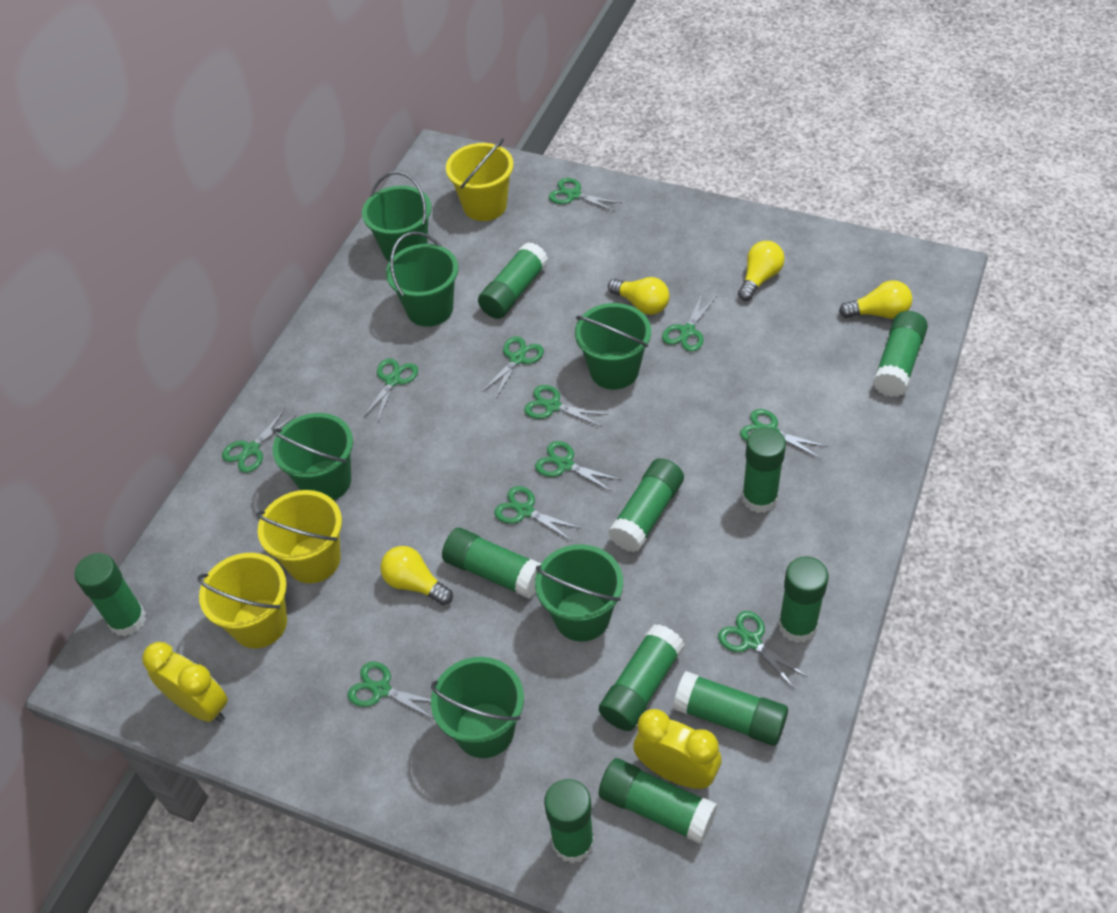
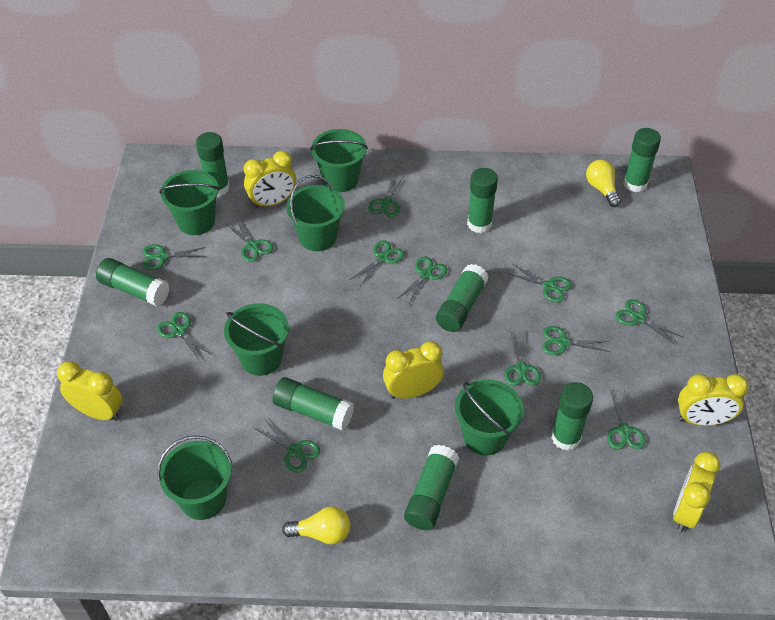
green glue stick: [75,553,146,637] [442,528,541,599] [478,242,548,319] [544,779,594,863] [599,624,685,731] [599,758,717,844] [608,458,684,552] [673,671,788,746] [742,427,786,513] [778,556,829,643] [873,311,928,397] = 11 -> [96,258,169,306] [196,132,230,196] [272,377,354,431] [404,445,459,530] [436,264,489,332] [467,168,498,233] [551,382,593,451] [623,128,661,192] = 8
green scissors: [222,409,297,473] [348,662,435,720] [362,358,418,422] [481,336,544,398] [494,486,580,541] [524,385,609,427] [535,441,621,492] [549,178,621,212] [662,294,717,352] [718,611,807,688] [740,409,828,459] = 11 -> [142,244,206,270] [157,312,212,361] [225,218,273,262] [254,418,320,473] [351,240,404,286] [368,174,404,217] [397,256,447,305] [504,331,541,386] [507,264,572,303] [542,326,610,355] [607,389,646,449] [615,299,683,345] = 12
yellow bucket: [198,553,287,648] [256,490,342,583] [446,138,513,221] = 3 -> none = 0
yellow clock: [142,642,228,722] [633,709,721,789] = 2 -> [57,361,123,421] [244,151,296,208] [383,341,444,399] [673,452,721,532] [678,374,749,426] = 5
yellow light bulb: [380,546,453,605] [608,277,669,315] [738,241,785,301] [839,280,912,319] = 4 -> [282,506,351,545] [586,160,621,207] = 2

